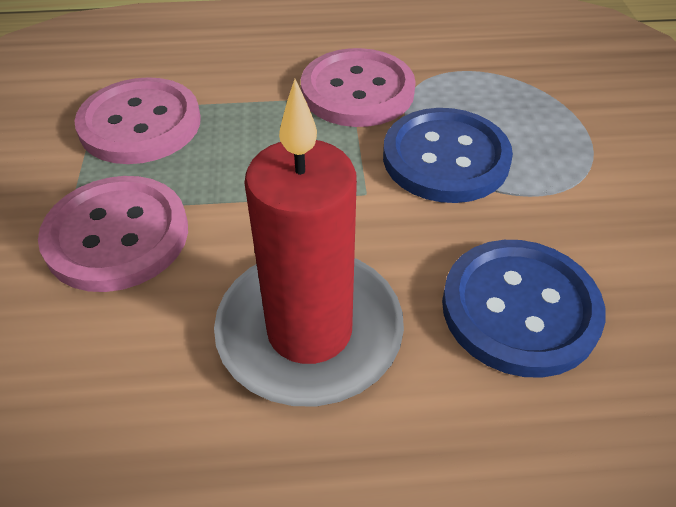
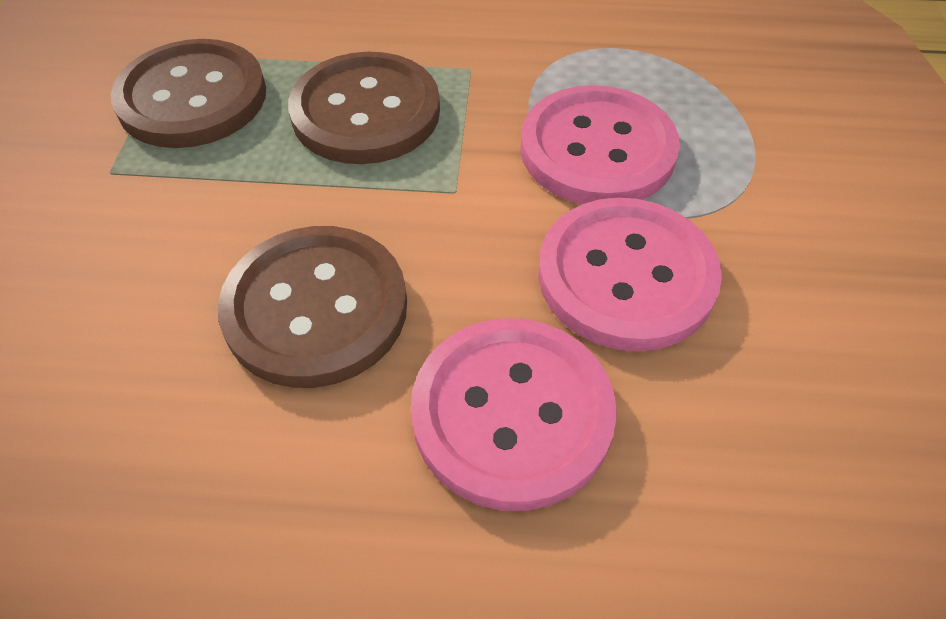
blue button: [383,108,513,203] [442,240,606,378] = 2 -> none = 0
brown button: none = 0 -> [110,39,266,148] [218,226,407,388] [288,52,440,164] = 3
red candle: [214,79,404,407] = 1 -> none = 0

